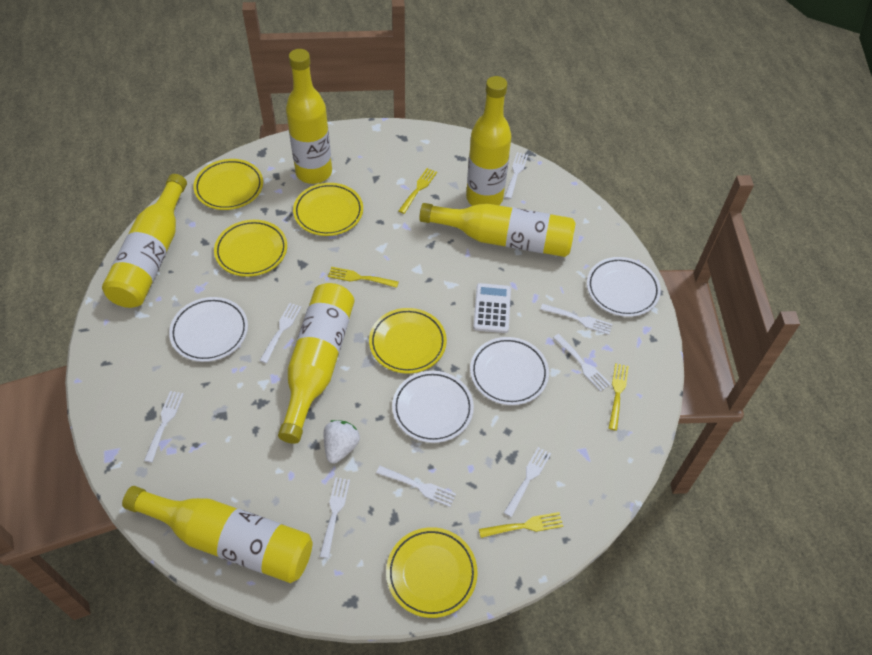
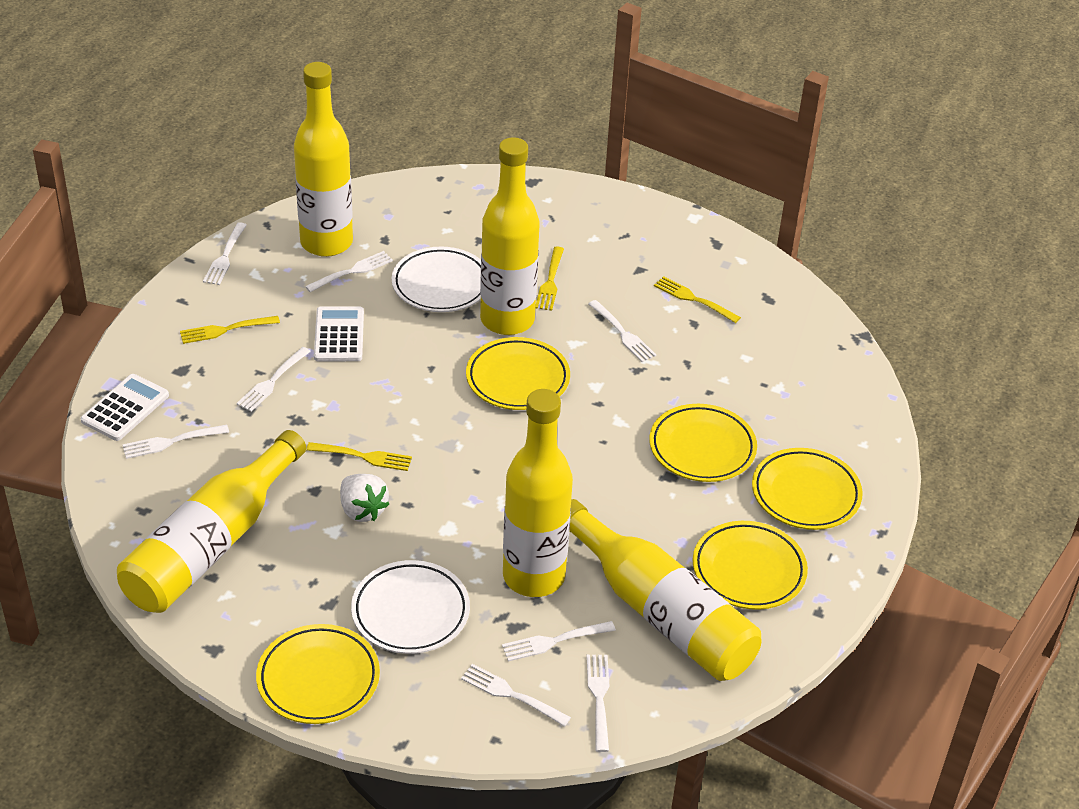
white calculator: [473,283,511,333] = 1 -> [81,374,169,441] [314,306,364,361] = 2
white plate: [169,297,248,362] [392,371,474,443] [470,337,549,405] [587,257,661,317] = 4 -> [351,560,470,654] [392,247,481,312] = 2
yellow bottle: [102,174,187,308] [122,486,312,583] [278,283,354,444] [286,49,332,184] [419,203,576,257] [466,76,511,206] = 6 -> [117,430,306,613] [294,62,353,257] [480,137,540,335] [503,389,573,597] [569,499,761,681] = 5

